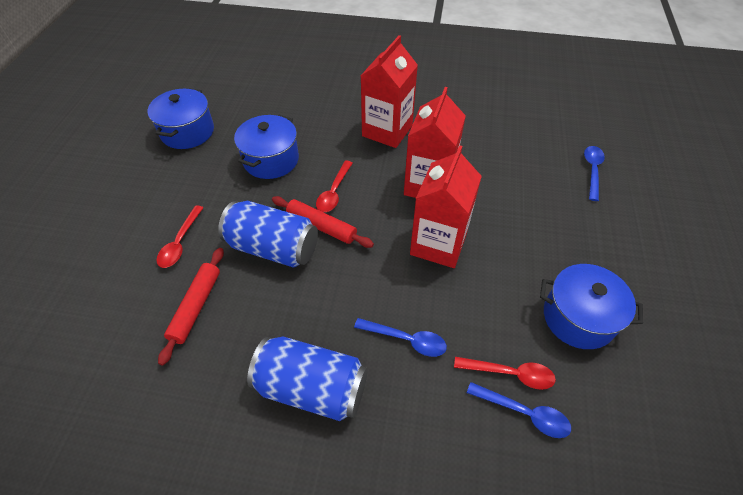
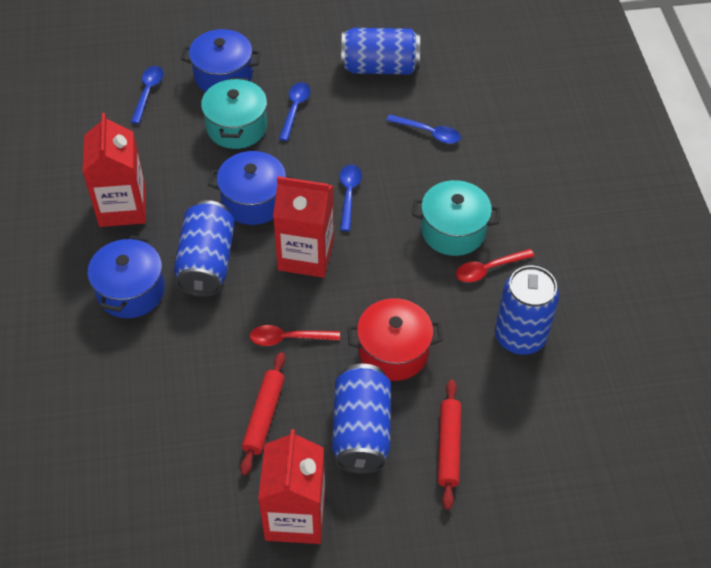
blue can: [218,201,318,267] [247,337,368,421] = 2 -> [174,200,235,297] [332,364,391,474] [341,28,420,75] [495,266,559,355] = 4
blue spoon: [354,318,447,357] [467,382,571,438] [584,146,605,201] = 3 -> [131,66,164,124] [279,82,311,141] [340,164,362,231] [386,114,461,144] = 4
red pot: none = 0 -> [347,298,443,381] = 1
red spoon: [156,205,204,268] [316,161,353,212] [454,357,556,390] = 3 -> [250,325,340,346] [456,249,535,282] = 2
turquoise pot: none = 0 -> [201,77,267,149] [412,180,500,256] = 2

